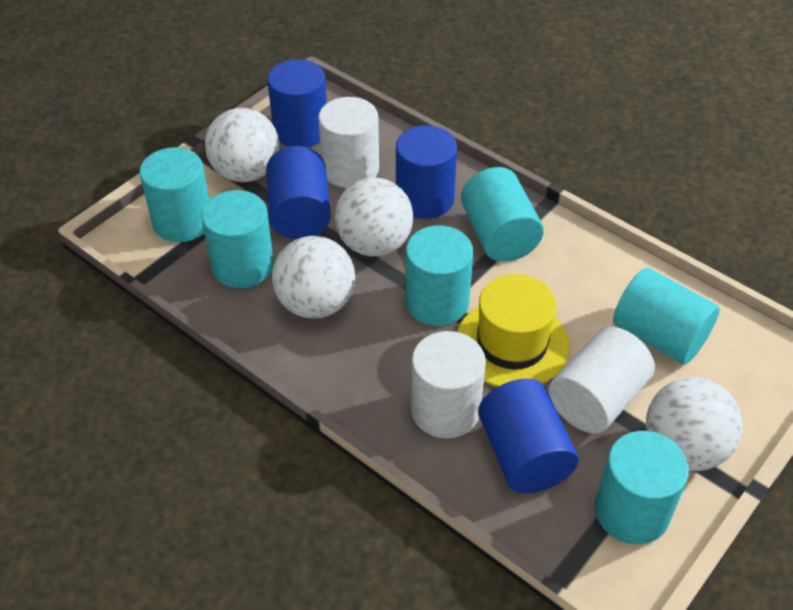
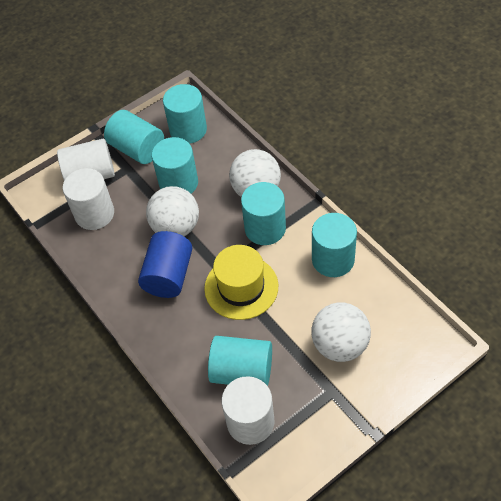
blue cylinder: [266,146,331,239] [267,59,327,147] [396,125,457,219] [478,378,579,493] = 4 -> [138,231,192,298] = 1
white ball: [205,108,279,182] [272,236,355,319] [335,177,413,256] [646,377,742,471] = 4 -> [146,186,199,236] [229,149,281,197] [311,302,371,362] = 3

